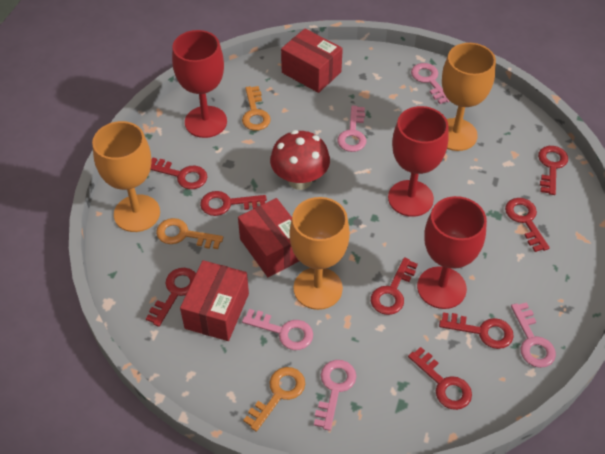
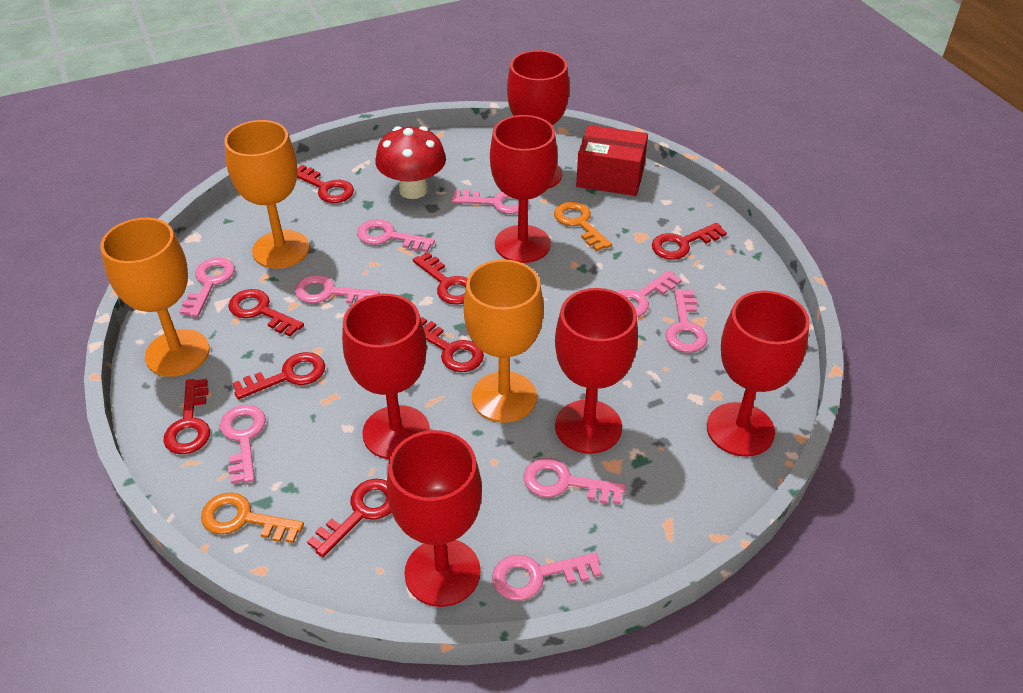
orange key: [156,218,223,249] [242,86,271,131] [243,367,305,432] = 3 -> [201,492,304,543] [554,202,612,251] = 2
pink key: [242,309,313,350] [314,360,356,431] [337,105,366,152] [411,63,450,104] [511,302,556,368] = 5 -> [180,258,235,317] [220,405,266,484] [295,275,380,304] [357,219,435,252] [451,190,529,214] [492,552,602,601] [524,458,626,505] [616,270,682,317] [665,289,708,353] = 9
red box: [180,260,249,341] [238,198,299,277] [281,29,343,93] = 3 -> [576,125,648,196] = 1
red goblet: [172,30,227,138] [388,106,449,217] [417,196,487,309] = 3 -> [342,294,430,459] [387,430,482,607] [490,115,558,263] [507,50,569,189] [555,288,638,454] [707,291,810,457] = 6

